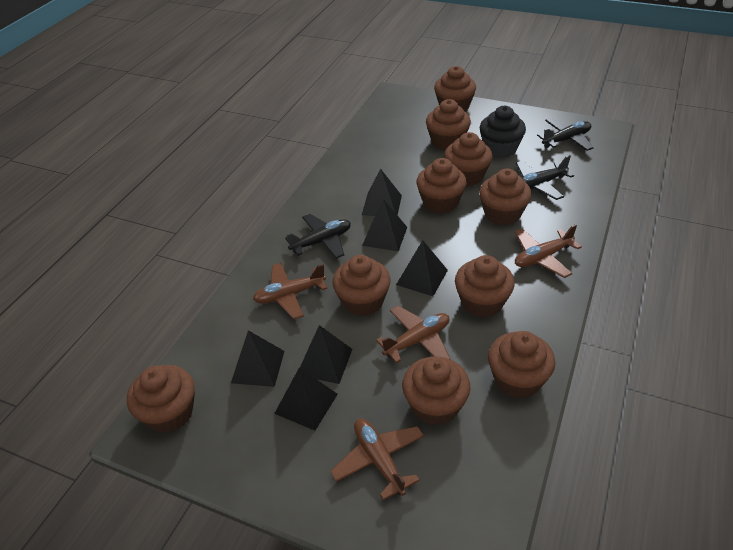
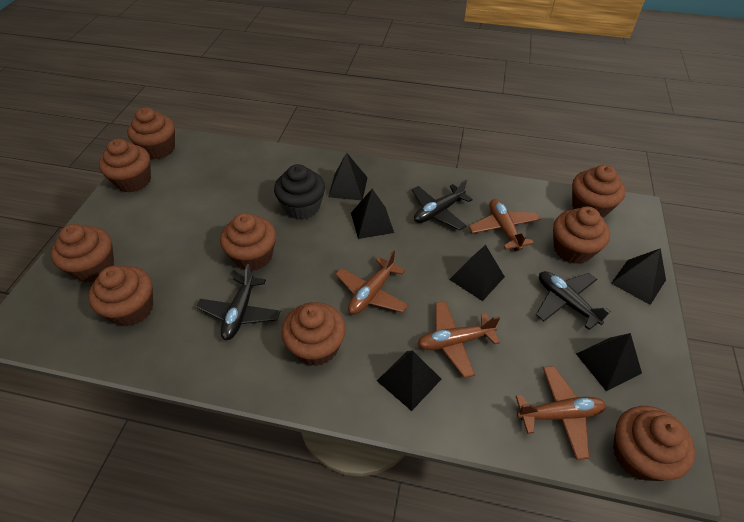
brown cupcake: [127,365,195,433] [333,255,391,316] [402,357,470,426] [416,158,467,214] [426,99,471,150] [434,66,476,111] [444,132,493,186] [455,255,515,318] [479,169,532,225] [488,331,555,399] = 10 -> [51,224,114,283] [88,266,153,326] [99,139,151,193] [127,107,175,159] [220,213,276,271] [281,302,346,366] [553,207,610,264] [572,165,626,218] [613,406,695,481] = 9

